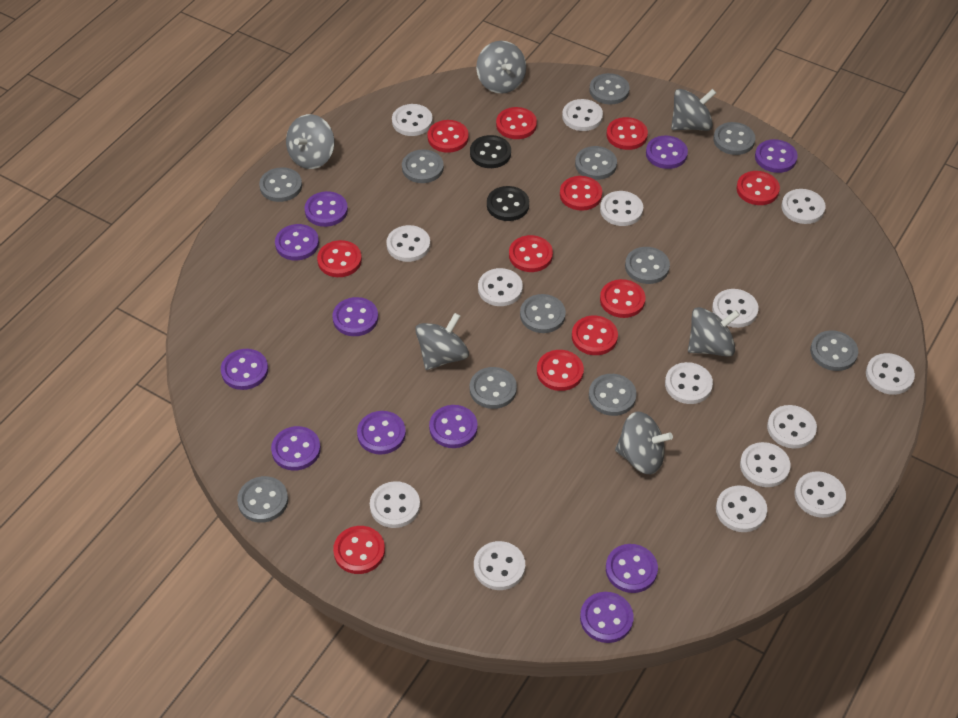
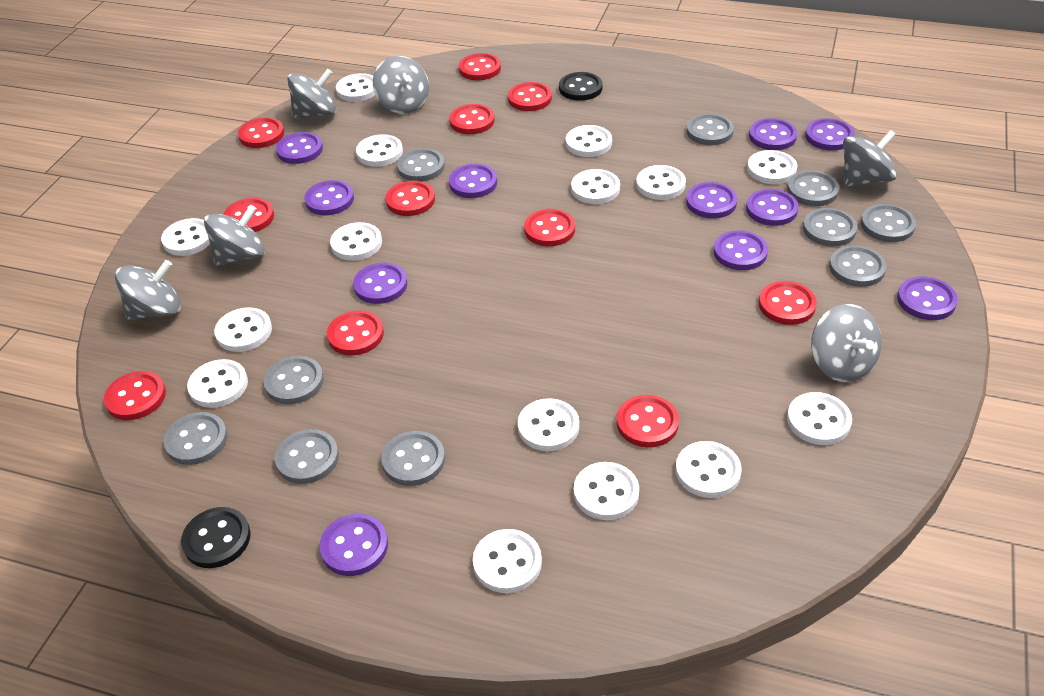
grey button: [237,476,288,523] [259,167,302,202] [402,149,444,183] [470,367,517,409] [520,294,566,333] [575,146,617,180] [589,73,630,105] [589,374,637,416] [625,247,670,284] [713,122,755,155] [810,330,858,371] = 11 -> [164,412,228,465] [264,356,324,404] [275,429,339,484] [381,431,445,486] [397,148,445,182] [686,114,734,145] [787,170,839,206] [803,208,857,246] [829,245,886,287] [861,204,916,242] = 10

